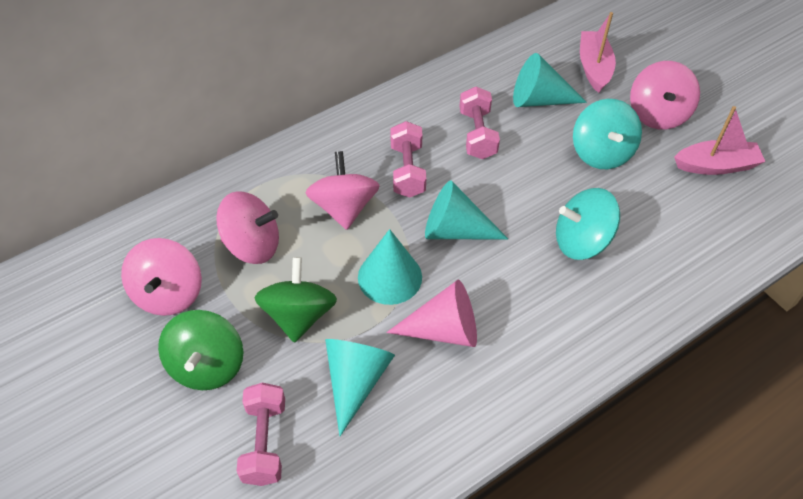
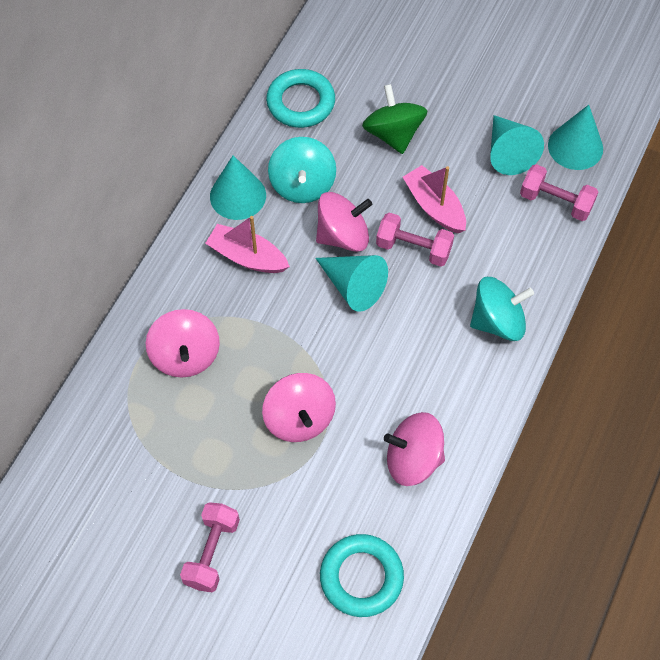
green spinning top: [158,310,243,390] [254,257,337,343] = 2 -> [362,84,427,154] = 1
pink cone: [386,280,477,347] = 1 -> none = 0
turquoise ring: none = 0 -> [266,69,335,128] [320,534,404,617] = 2

